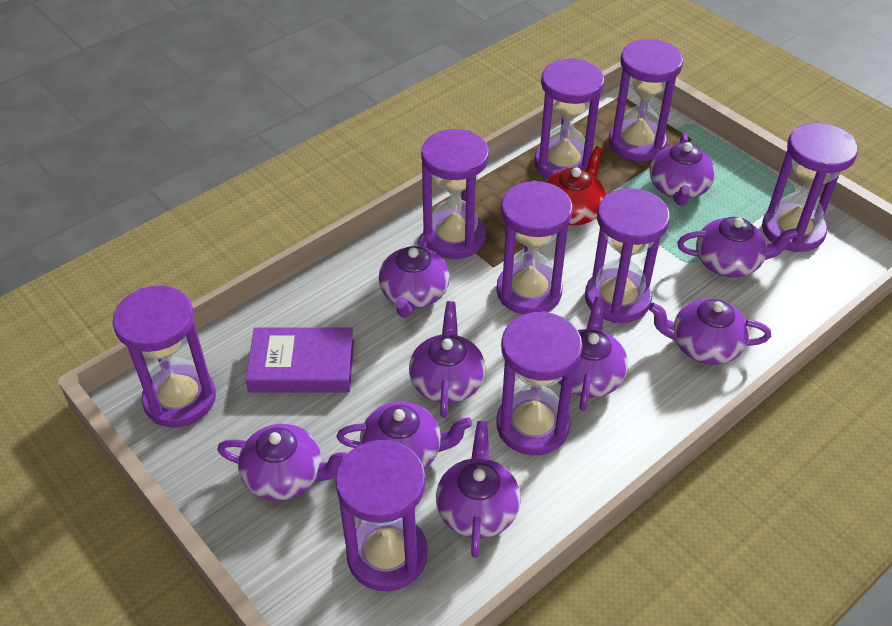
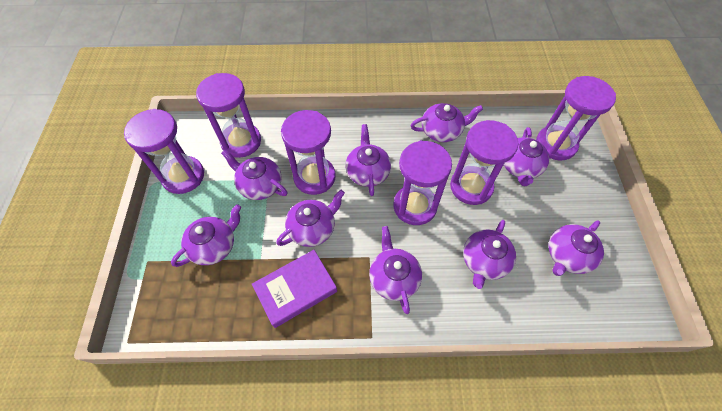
purple hourglass: [113,285,216,428] [335,440,428,591] [421,129,489,259] [496,180,573,315] [496,311,583,455] [534,58,605,178] [585,188,670,323] [609,39,683,161] [762,122,858,252] = 9 -> [124,109,204,194] [196,73,261,158] [281,110,336,195] [393,140,452,225] [450,120,518,205] [536,76,616,161] = 6
red teapot: [545,146,606,225] = 1 -> none = 0

